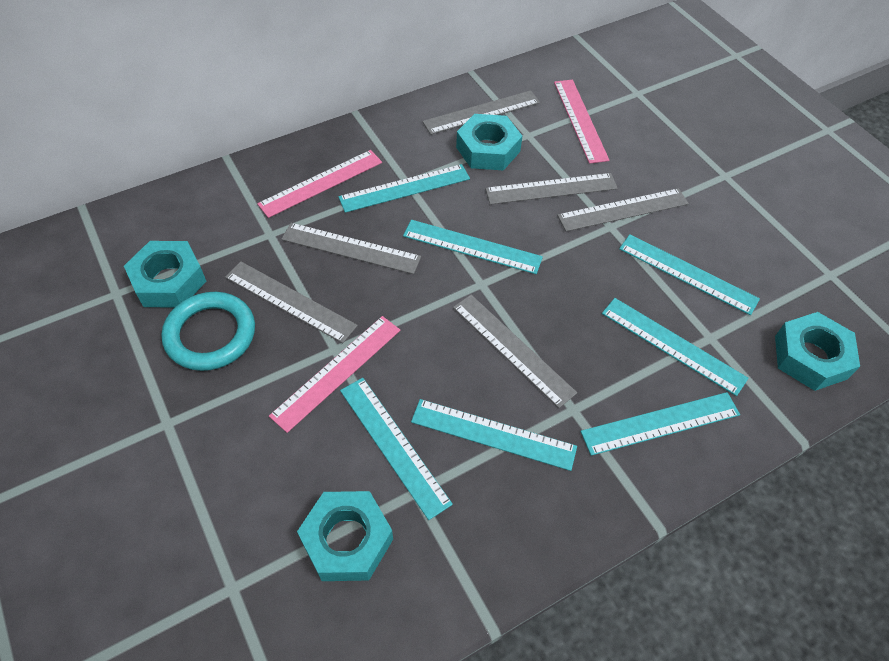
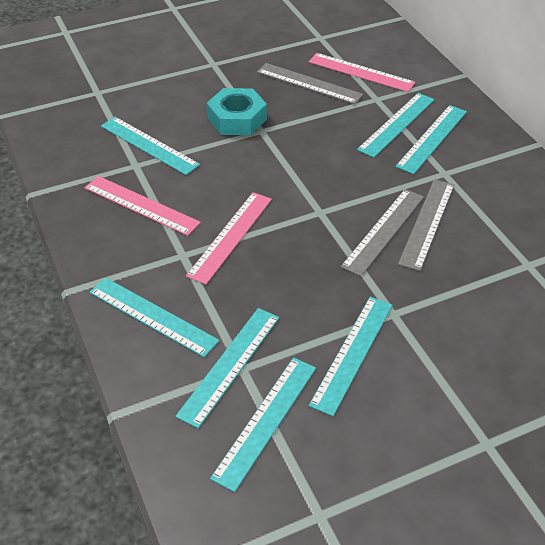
grey ruler: [225,261,358,343] [281,223,421,274] [422,90,540,135] [453,295,577,408] [485,173,618,205] [557,188,689,232] = 6 -> [257,63,363,104] [341,189,424,276] [398,179,454,271] = 3
turquoise nut: [124,241,207,307] [297,491,393,581] [456,114,522,170] [775,312,860,391] = 4 -> [207,88,267,135] = 1
turquoise ring: [161,292,255,371] = 1 -> none = 0

